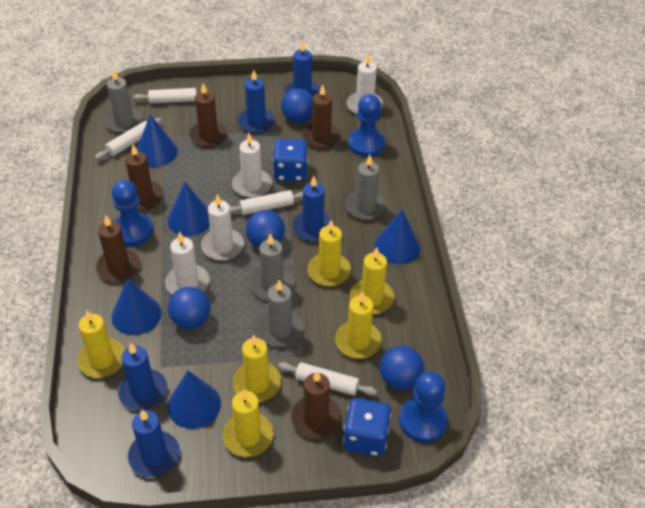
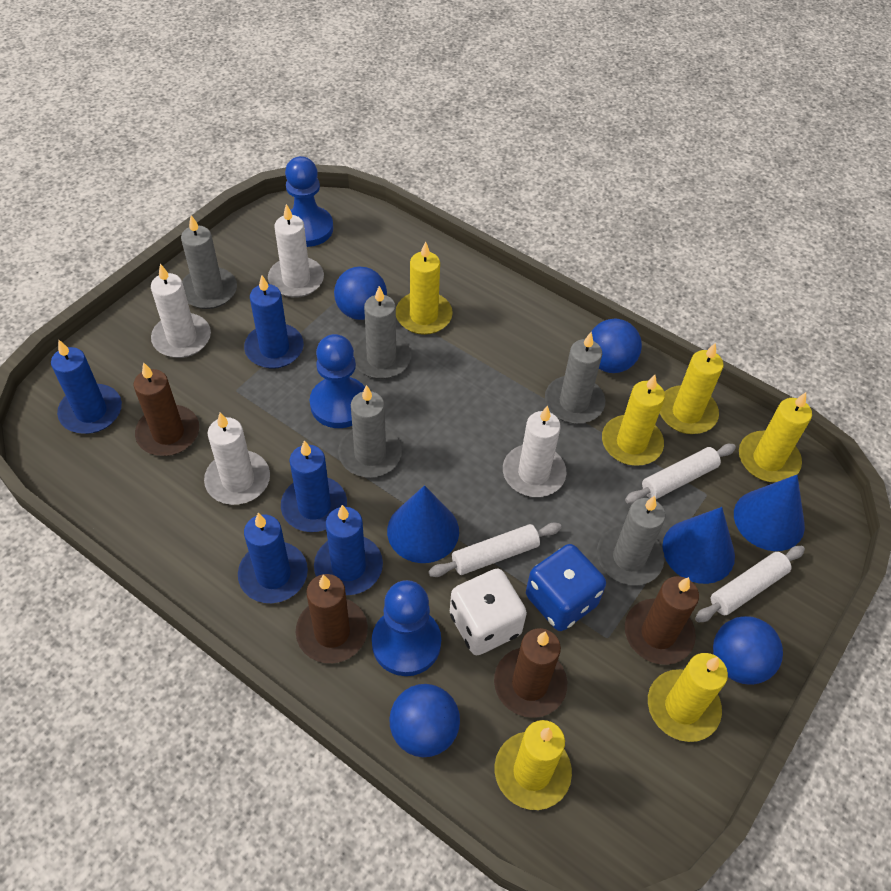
blue cone: [112,278,161,335] [137,114,178,167] [167,371,221,429] [168,182,210,236] [374,210,420,264] = 5 -> [387,485,459,563] [662,507,735,584] [734,475,805,551] = 3
blue dice: [273,139,308,182] [343,398,392,456] = 2 -> [526,544,606,631] = 1
brown candle: [96,215,140,282] [125,145,164,210] [189,83,228,147] [291,371,341,438] [303,84,340,149] = 5 -> [134,362,199,456] [296,574,368,663] [494,628,567,718] [625,576,699,665] = 4
grey candle: [105,69,143,133] [250,234,294,300] [258,280,304,347] [345,155,386,220] = 4 -> [181,215,237,309] [338,385,402,477] [353,286,411,379] [545,332,605,424] [597,496,665,585] = 5
white dice: none = 0 -> [450,569,527,655] = 1
white rolling pin: [95,118,162,160] [133,88,210,103] [230,190,303,215] [278,362,377,396] = 4 -> [428,522,562,577] [625,444,736,504] [695,546,805,623] = 3

